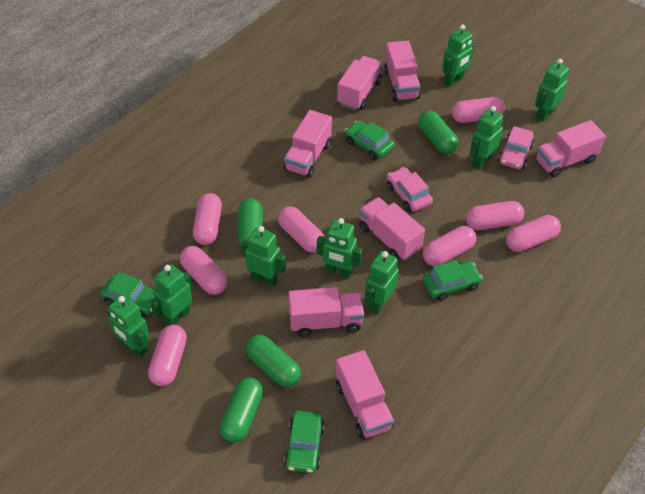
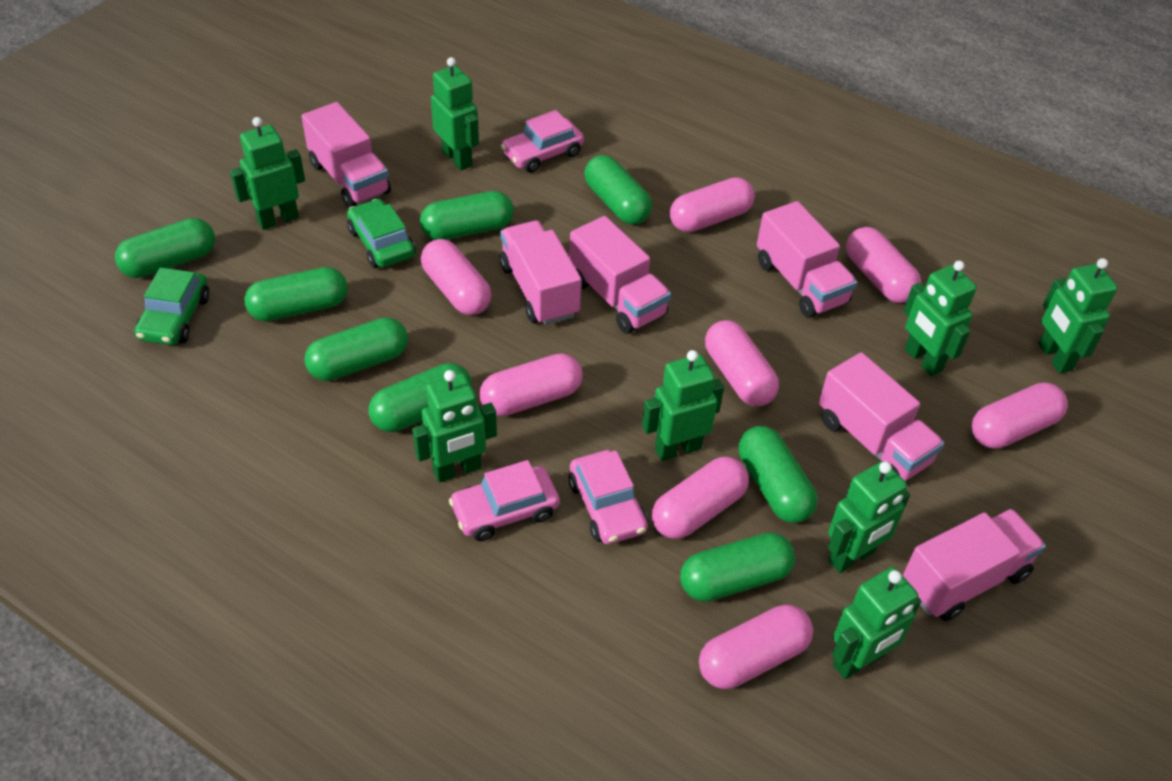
green capsule: [220,377,263,442] [238,198,263,247] [246,335,301,387] [418,111,459,154] = 4 -> [115,218,215,278] [244,267,348,321] [304,317,408,381] [369,363,472,432] [420,191,514,240] [584,155,652,225] [680,532,795,602] [739,426,817,523] = 8
green car: [101,272,155,318] [284,411,325,473] [345,121,394,160] [423,260,483,301] = 4 -> [135,267,210,345] [347,199,416,268] = 2
pink car: [387,167,433,212] [498,126,534,169] = 2 -> [449,460,560,541] [501,110,584,173] [568,450,648,544] = 3
pink truck: [284,110,332,178] [288,287,364,337] [336,350,394,439] [337,56,382,110] [359,197,425,260] [384,41,421,101] [535,120,606,178] = 7 -> [301,102,391,208] [499,221,581,325] [569,216,671,334] [757,201,857,318] [819,352,944,481] [903,509,1046,621] = 6

